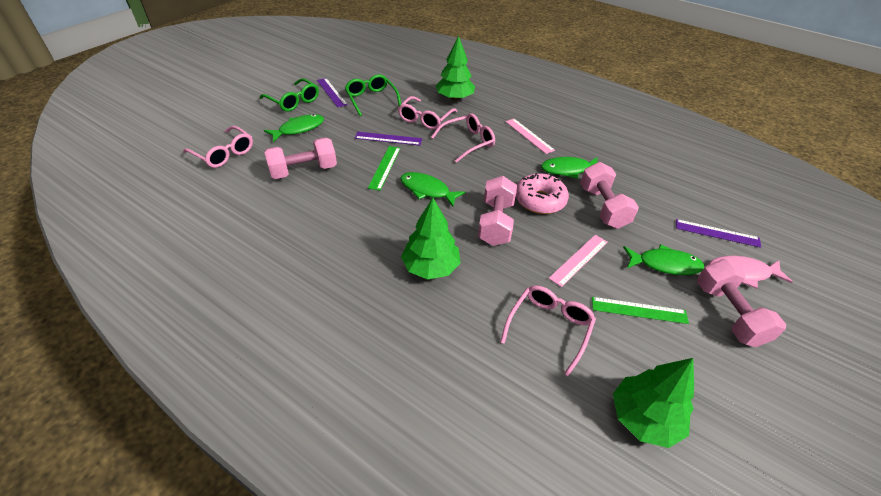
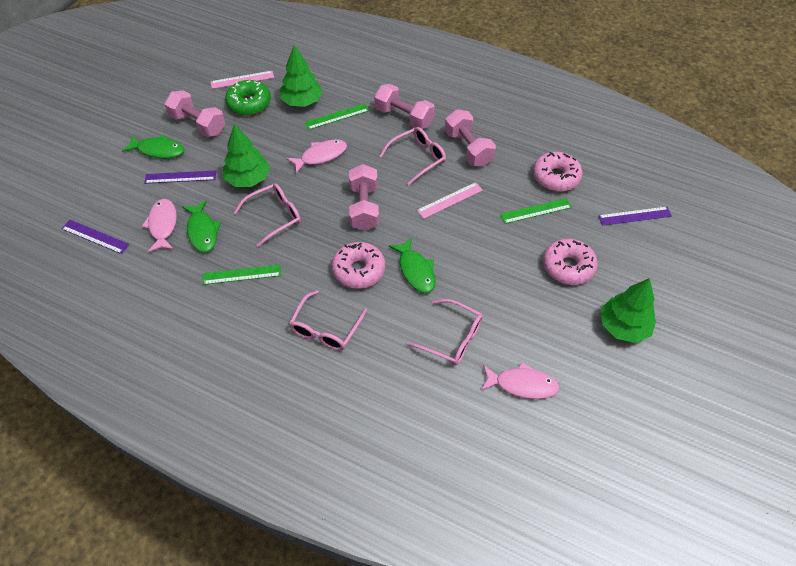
green donut: none = 0 -> [225,80,271,115] = 1
green fish: [264,114,324,142] [400,172,466,207] [541,157,597,179] [623,244,704,275] = 4 -> [122,134,184,159] [182,200,221,252] [389,238,435,293] = 3
green glasses: [260,78,319,111] [345,74,401,116] = 2 -> none = 0
green ruler: [368,146,401,191] [592,297,689,324] = 2 -> [203,265,281,285] [305,103,369,130] [500,198,572,224] = 3
pink donut: [516,173,569,214] = 1 -> [331,242,385,289] [533,152,583,192] [543,239,598,285] = 3
pink fish: [709,256,793,289] = 1 -> [141,199,177,253] [286,140,347,174] [481,362,560,399] = 3

